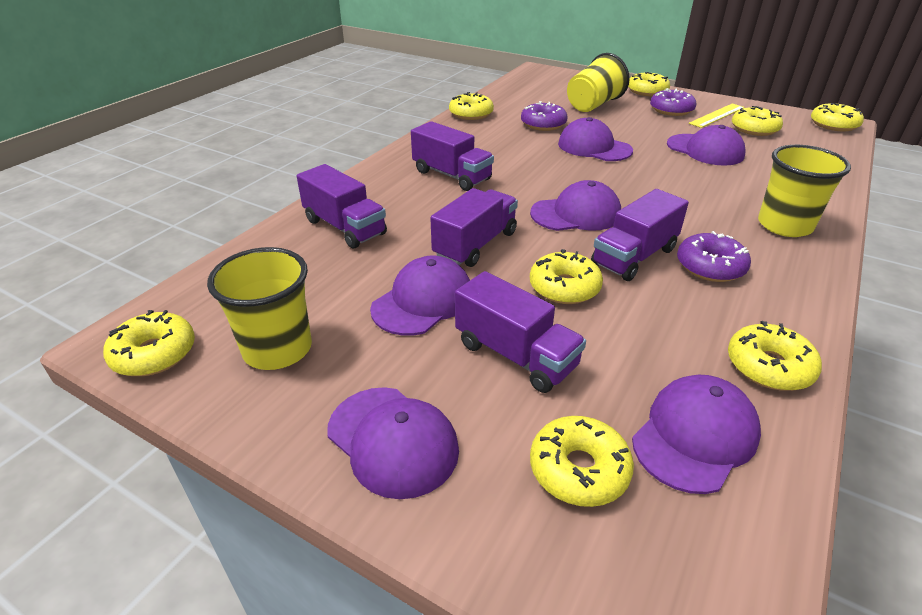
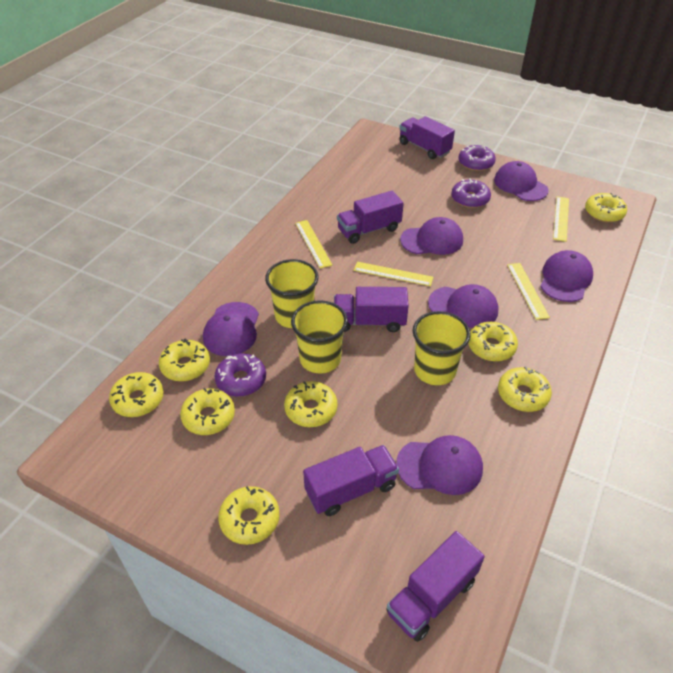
yellow ruler: [689,103,745,128] = 1 -> [295,220,332,268] [354,262,433,286] [507,263,550,320] [553,196,569,242] = 4

